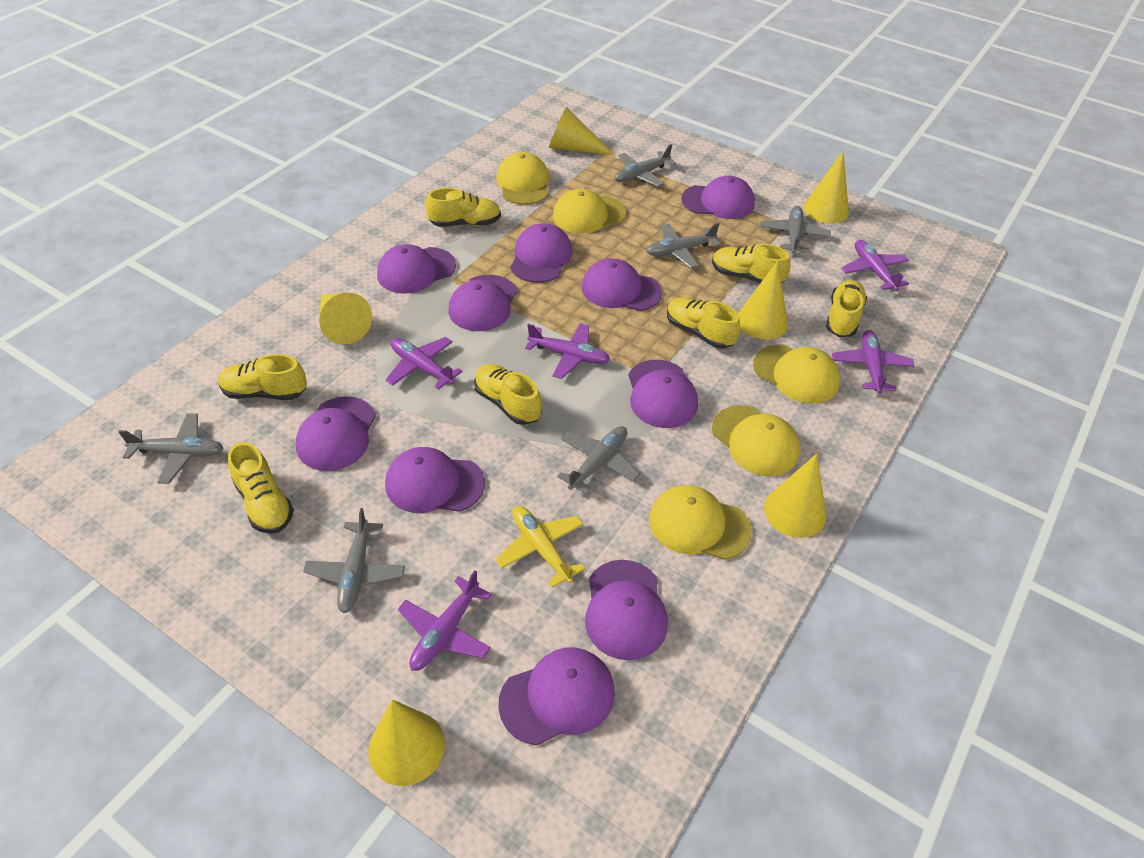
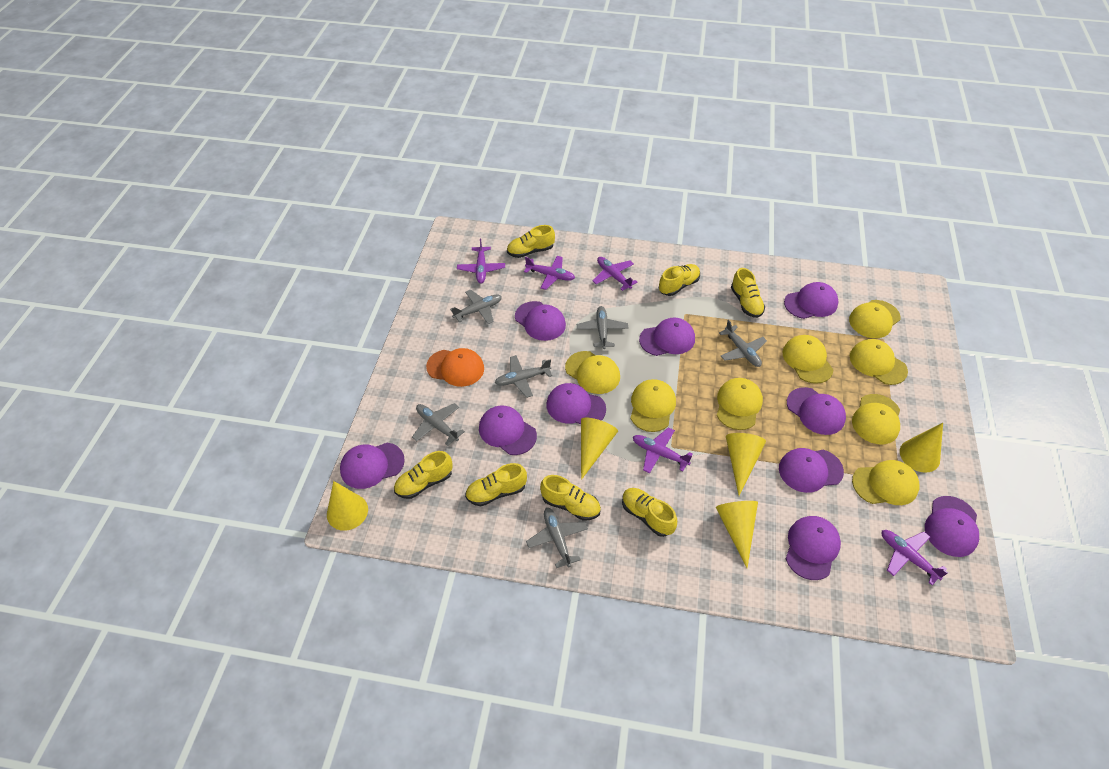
orange cap: none = 0 -> [426,348,484,387] = 1
yellow cap: [496,152,549,205] [553,189,626,234] [649,485,752,560] [712,405,800,476] [753,344,840,404] = 5 -> [565,351,620,394] [630,379,676,432] [717,378,763,430] [783,335,833,384] [849,300,901,338] [850,339,908,385] [852,394,900,444] [852,460,919,505] = 8
yellow cone: [319,293,372,345] [368,700,445,786] [549,107,615,156] [738,261,788,339] [764,454,827,538] [803,151,849,224] = 6 -> [327,481,368,531] [581,417,618,480] [716,501,758,568] [726,433,766,496] [900,423,943,473] = 5
yellow plane: [495,506,585,588] = 1 -> none = 0

